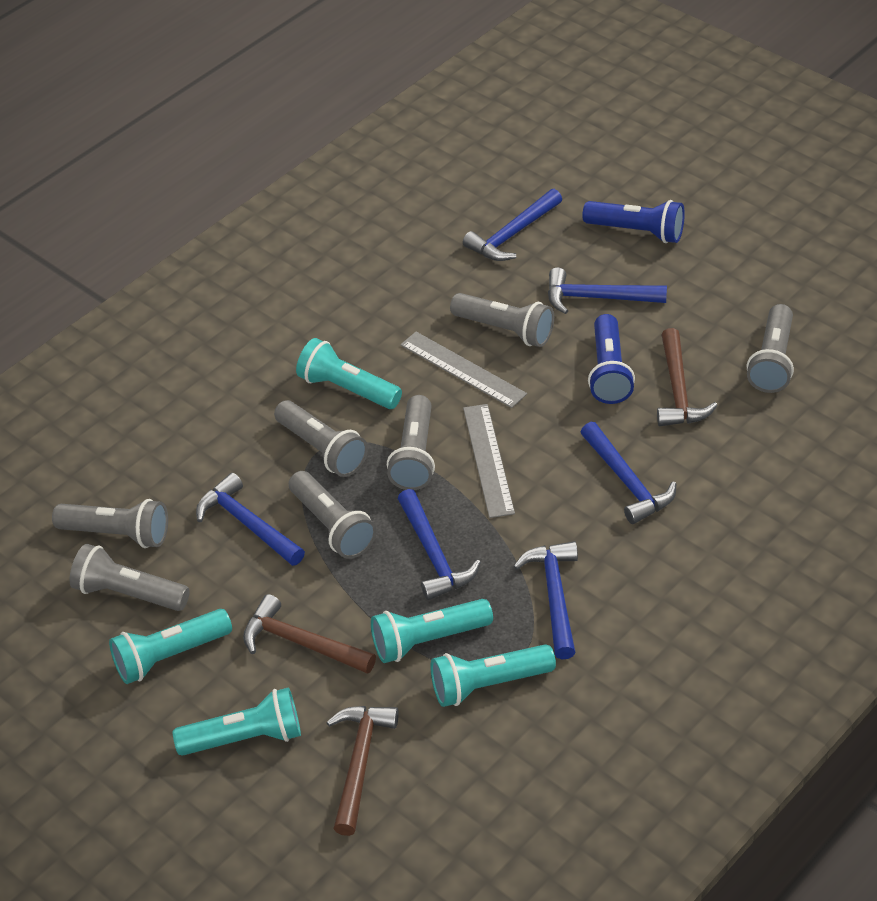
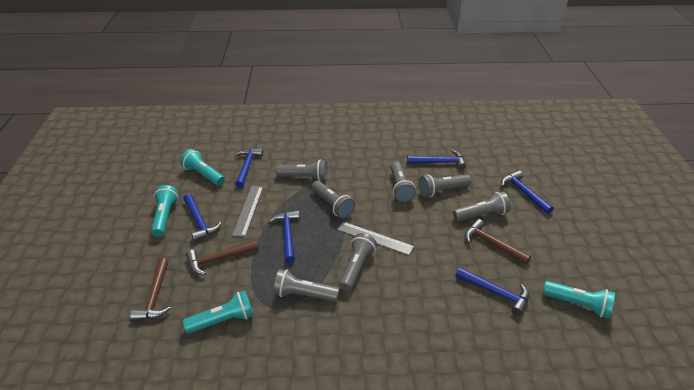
blue flashlight: [582,200,685,243] [588,314,635,404] = 2 -> none = 0
turquoise flashlight: [109,609,232,684] [173,687,301,756] [296,338,402,409] [371,599,493,663] [430,644,556,707] = 5 -> [151,185,178,237] [180,149,225,186] [183,291,254,334] [543,281,615,318] = 4

